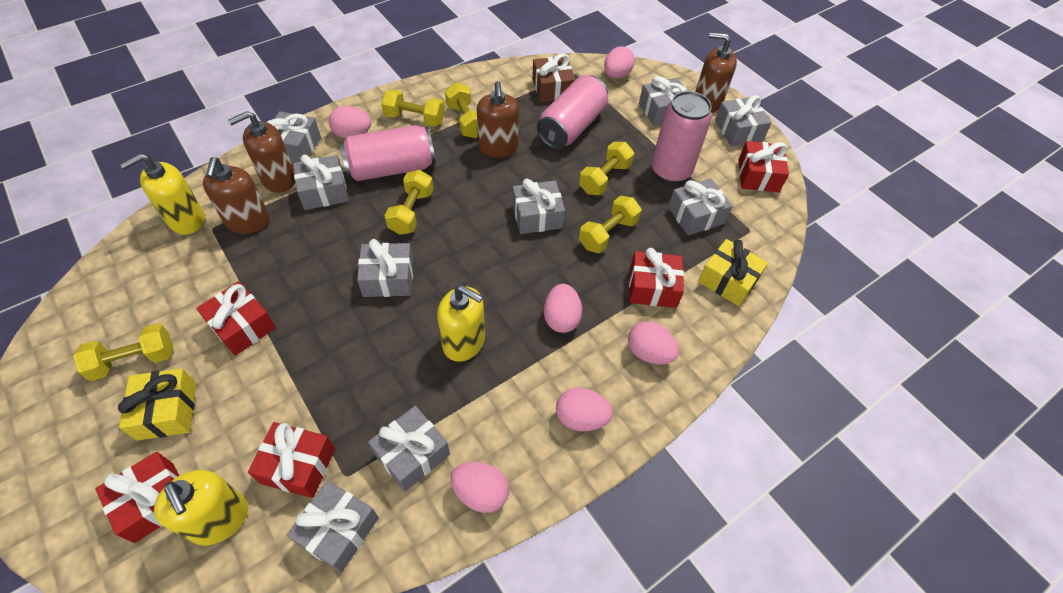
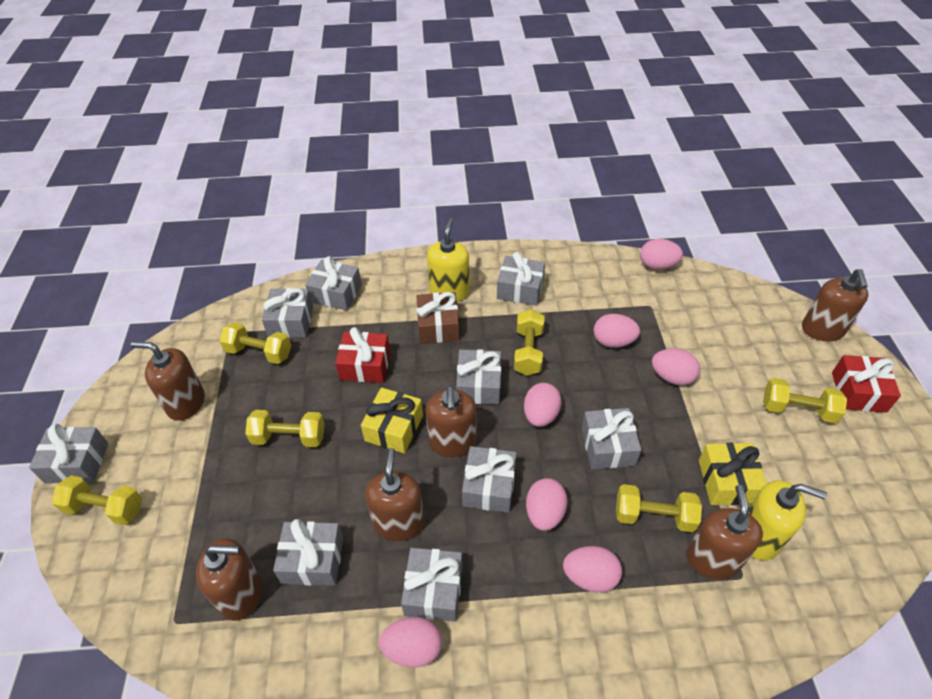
brown soap dispenser: [203,157,270,234] [228,111,295,193] [477,81,519,158] [695,32,737,113] = 4 -> [131,342,205,421] [196,538,263,621] [365,448,425,541] [425,386,477,457] [686,485,763,579] [802,269,869,341] = 6
pink can: [340,125,435,181] [537,75,608,149] [652,91,712,183] = 3 -> none = 0
pink egg: [329,106,371,138] [450,462,509,513] [544,284,582,333] [556,388,613,431] [604,46,635,78] [628,321,679,365] = 6 -> [379,617,442,667] [524,383,562,427] [526,478,568,531] [563,546,622,593] [594,314,640,348] [640,239,683,270] [652,349,700,385] = 7
red gift: [95,452,179,543] [196,281,276,356] [248,422,335,498] [629,248,684,308] [738,141,789,192] = 5 -> [335,327,390,383] [832,355,901,413] = 2
yellow soap dispenser: [120,153,205,235] [154,470,248,546] [437,285,485,362] = 3 -> [427,218,469,302] [748,480,827,560] = 2

